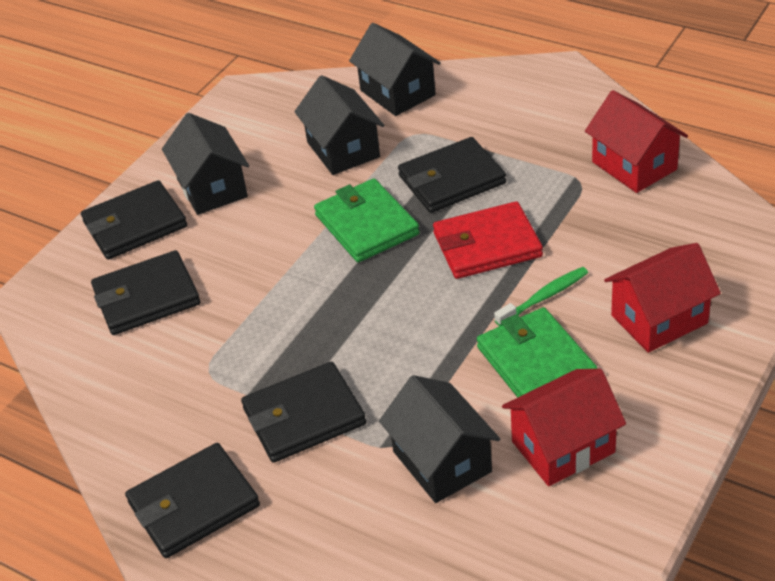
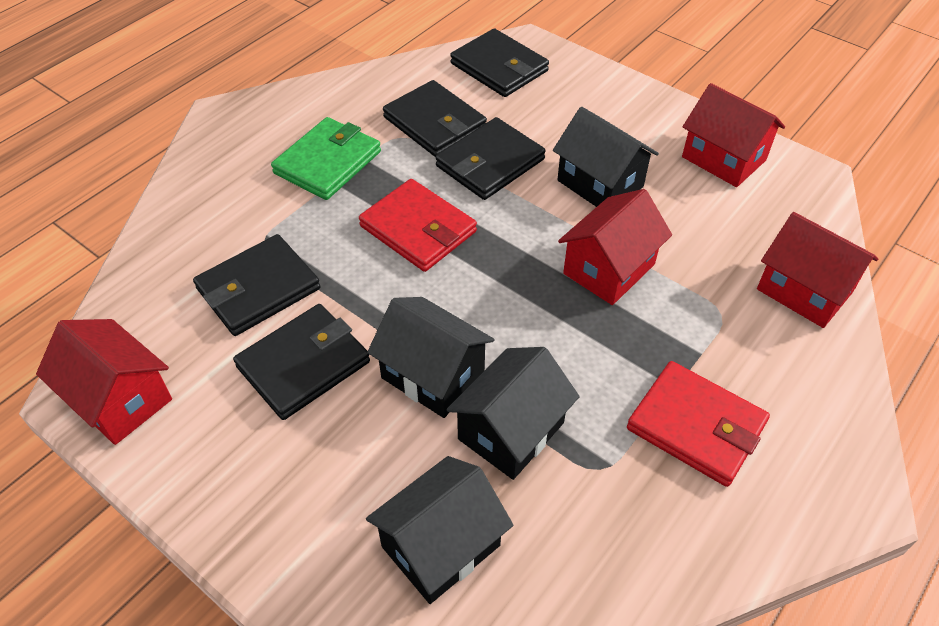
green toothbrush: [494,267,588,326] = 1 -> none = 0
green wallet: [314,178,420,263] [477,307,598,398] = 2 -> [271,117,381,200] = 1
red house: [502,369,626,486] [585,90,688,193] [604,243,721,353] = 3 -> [36,319,172,445] [558,189,672,305] [682,83,785,187] [757,212,878,328] = 4
red wallet: [433,201,543,279] = 1 -> [359,179,477,272] [627,361,770,487] = 2

